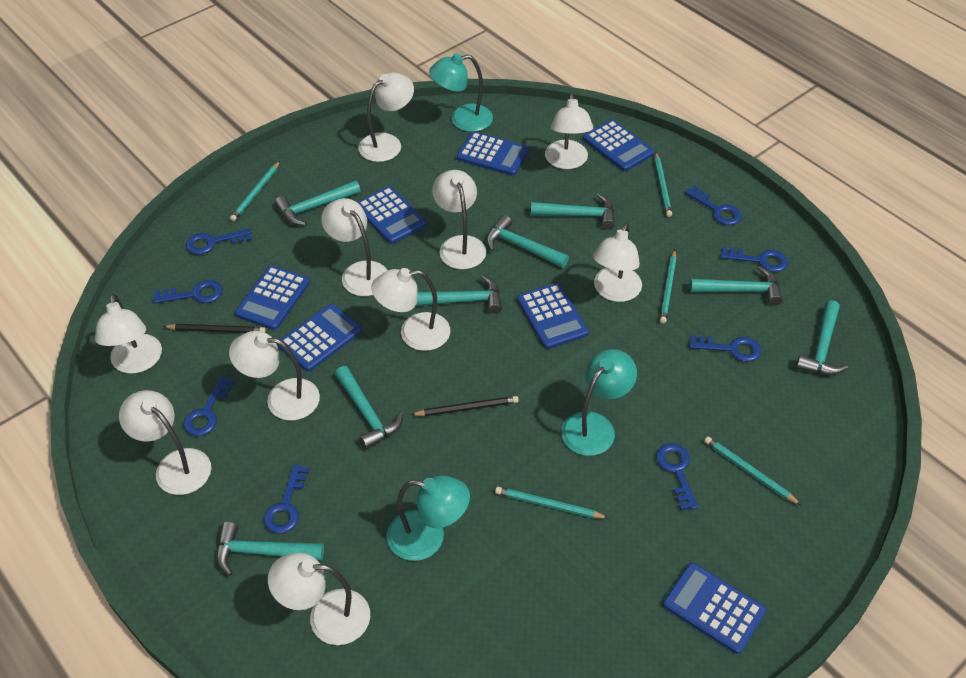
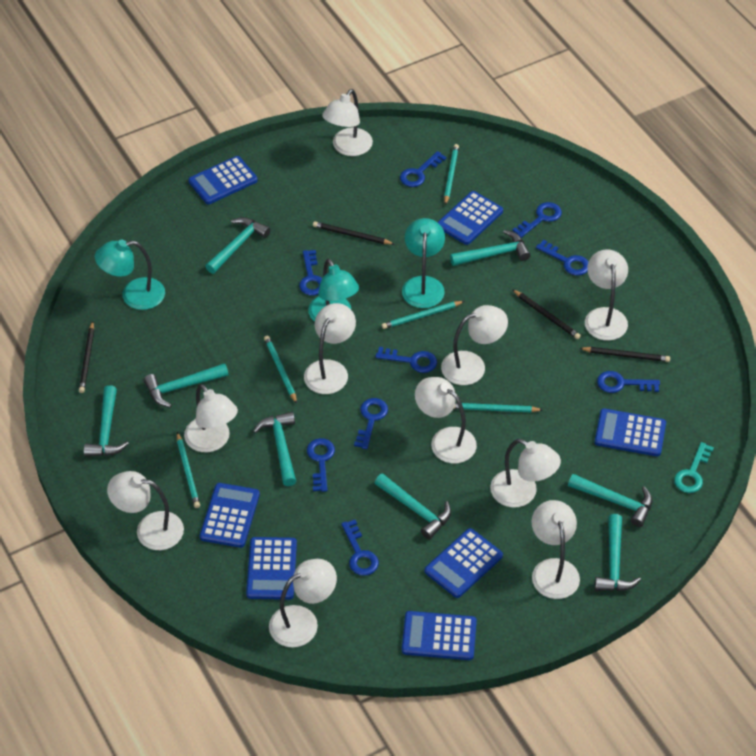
black pencil: [163,324,266,333] [411,396,519,416] = 2 -> [79,321,94,393] [313,221,394,244] [512,289,581,339] [579,347,670,362] = 4
blue key: [153,280,223,303] [183,376,235,436] [186,229,252,255] [264,464,310,534] [656,443,698,511] [685,186,742,225] [689,335,761,362] [721,246,788,272] = 8 -> [299,250,322,296] [307,438,335,492] [341,520,379,576] [354,398,388,449] [375,347,437,373] [400,151,447,187] [512,202,562,238] [536,240,588,276] [597,371,660,393] = 9
turquoise key: none = 0 -> [674,442,714,493] = 1

